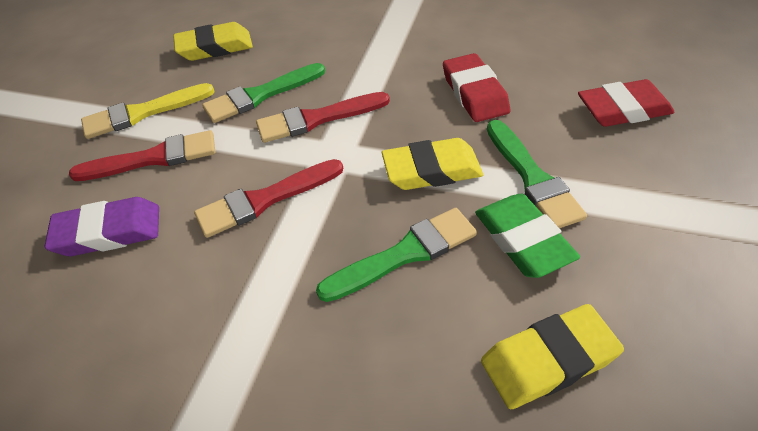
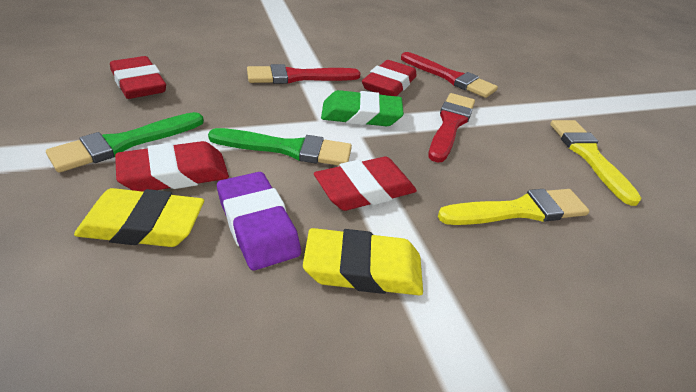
green brush: [202,63,325,123] [316,208,477,302] [487,120,587,228] = 3 -> [46,112,204,173] [208,128,352,166] = 2
red eraser: [443,53,510,122] [578,79,674,127] = 2 -> [110,56,166,99] [115,141,229,192] [314,157,417,211] [362,60,417,96] = 4
yellow brush: [81,83,215,139] = 1 -> [438,189,589,225] [550,120,642,206] = 2
yellow eraser: [173,22,253,61] [382,138,483,190] [481,304,624,409] = 3 -> [74,188,204,247] [303,228,423,295] = 2

